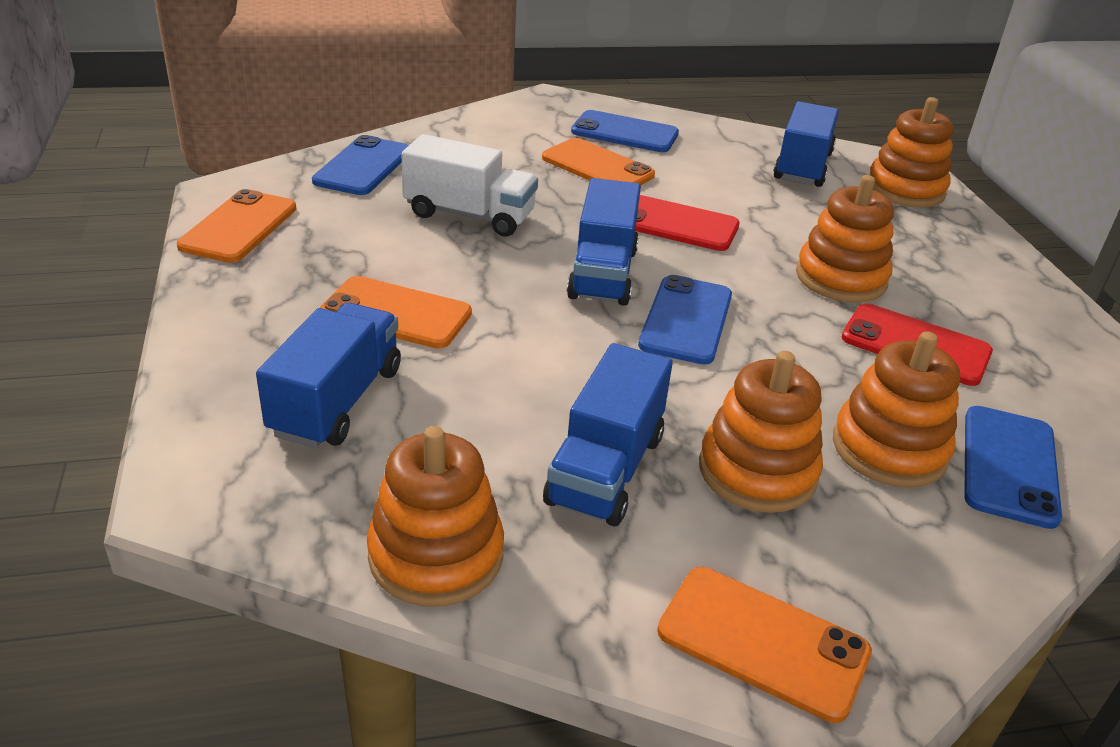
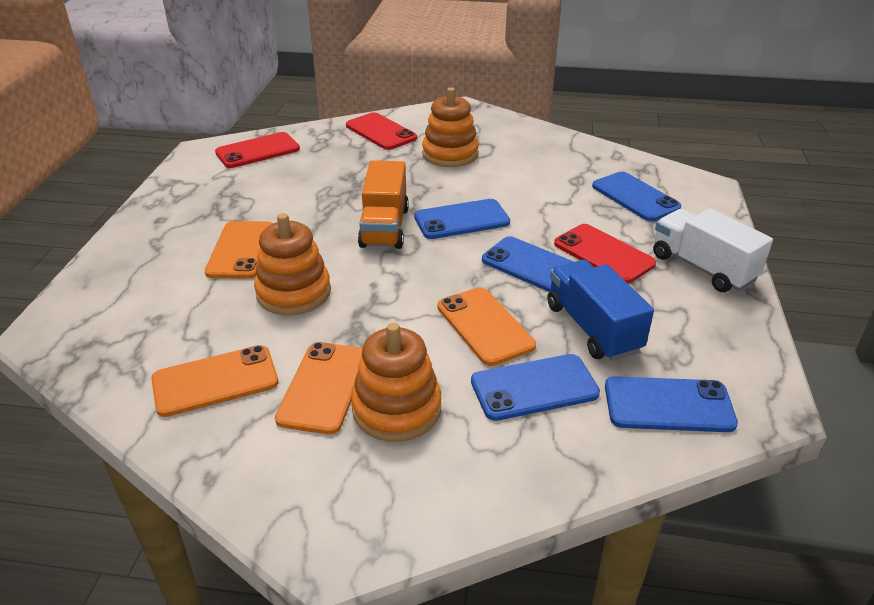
blue phone: [312,135,409,195] [571,110,679,152] [638,275,732,365] [964,406,1062,529] = 4 -> [414,199,510,239] [471,354,600,421] [482,236,574,292] [592,171,681,221] [605,376,738,432] = 5
blue truck: [256,303,401,448] [543,343,673,526] [567,178,641,306] [773,101,839,187] = 4 -> [547,260,654,361] = 1
orange stacking toy: [367,426,504,607] [699,351,823,513] [796,175,894,303] [833,331,960,488] [869,97,954,208] = 5 -> [254,213,331,315] [351,323,441,442] [422,87,479,167] = 3
orange truck: none = 0 -> [358,161,409,249] = 1
red phone: [635,195,740,251] [842,304,993,386] = 2 -> [215,132,300,168] [346,112,417,150] [554,224,656,283] = 3

